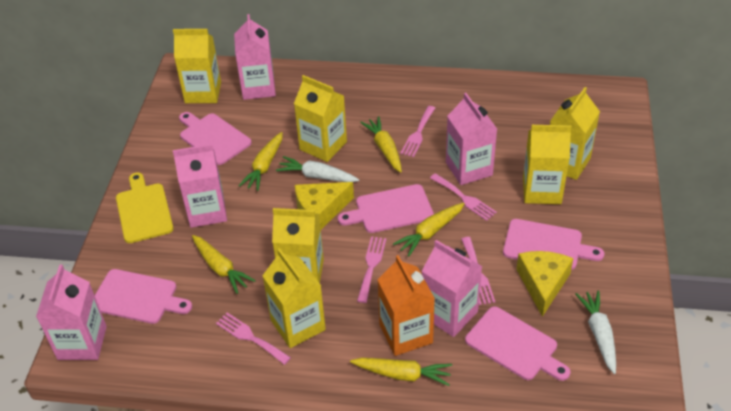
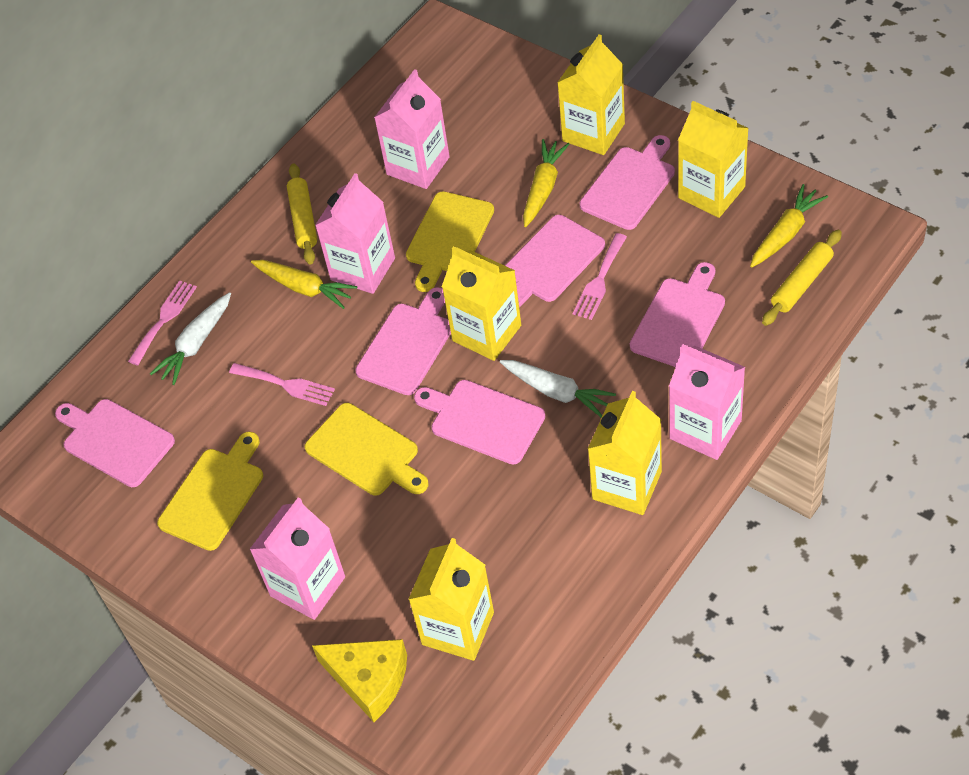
orange carton: [378,255,435,356] = 1 -> none = 0
pink carton: [36,264,107,360] [173,144,227,228] [234,14,276,100] [422,240,482,337] [446,93,497,185] = 5 -> [249,497,345,620] [315,173,395,294] [374,69,450,189] [669,344,745,460] = 4
pink cutting board: [95,269,192,324] [179,112,252,165] [338,184,434,233] [465,306,570,381] [503,219,604,270] = 5 -> [55,399,175,487] [355,287,451,395] [414,380,545,464] [505,215,605,308] [580,135,675,230] [630,262,725,367] = 6
pink fork: [216,313,291,365] [357,236,386,303] [400,106,435,157] [430,173,497,221] [461,237,495,305] = 5 -> [128,280,197,366] [229,363,335,406] [573,233,627,320] = 3
yellow carrot: [192,235,256,294] [239,132,283,191] [350,358,452,386] [360,116,402,173] [393,203,465,257] = 5 -> [251,260,357,309] [523,139,569,227] [750,184,828,268] = 3
yellow carton: [173,29,221,103] [262,248,326,348] [272,208,324,283] [294,75,347,162] [523,125,572,204] [550,87,600,180] = 6 -> [408,538,494,661] [442,246,521,361] [557,34,625,155] [588,391,662,515] [678,101,749,218] = 5
yellow cheese: [295,182,354,230] [516,251,573,317] = 2 -> [312,639,407,722] = 1
yellow cutting board: [116,172,173,243] = 1 -> [157,432,263,551] [304,403,429,496] [406,191,494,292] = 3
yellow rolling pin: none = 0 -> [287,164,317,264] [762,230,842,326] = 2

